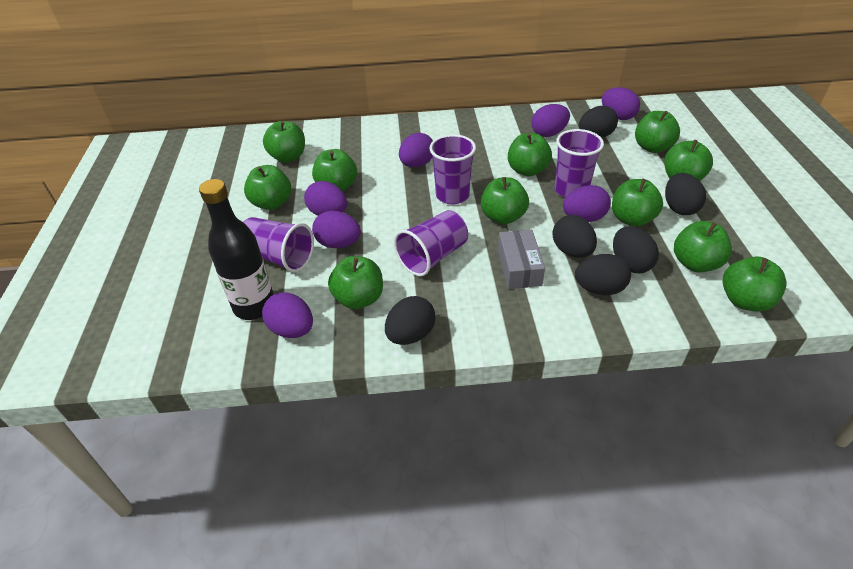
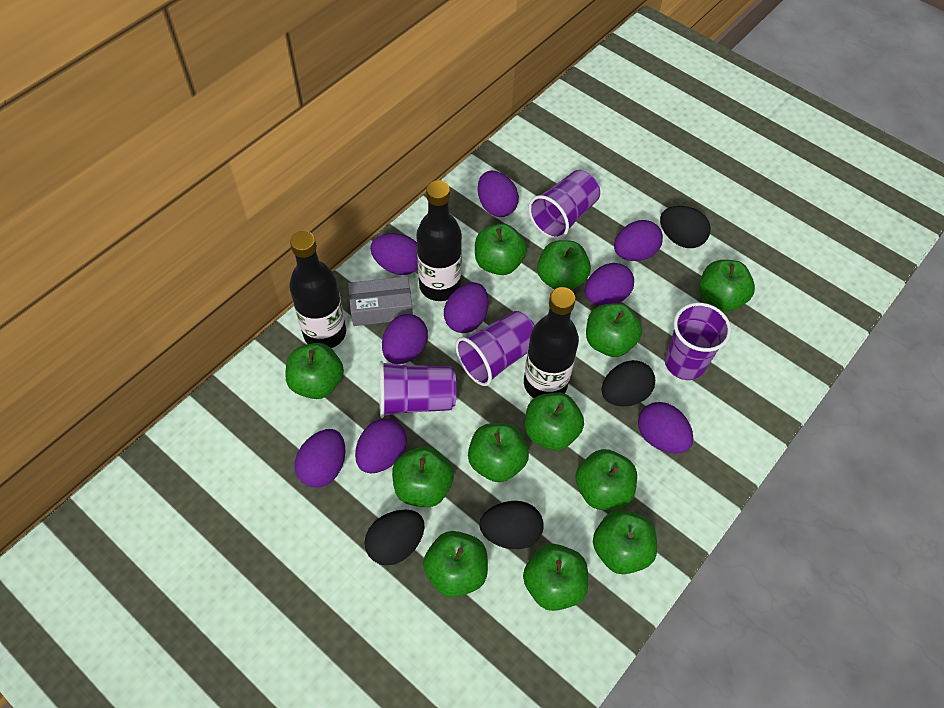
black bottle: [199,179,274,320] = 1 -> [289,231,346,348] [416,180,462,301] [524,287,579,398] = 3
black egg: [385,296,436,345] [552,215,597,258] [575,254,631,295] [579,106,618,138] [613,226,659,273] [665,173,706,215] = 6 -> [364,510,425,566] [479,501,544,549] [601,360,655,406] [660,206,711,248] = 4
green apple: [244,165,291,210] [263,121,305,162] [312,149,357,191] [328,256,383,309] [481,177,529,224] [508,133,552,176] [612,179,663,227] [635,111,680,153] [664,140,713,181] [674,221,732,272] [722,257,787,312] = 11 -> [285,343,344,399] [392,446,454,507] [423,531,488,598] [468,423,529,482] [475,224,527,275] [523,544,588,611] [525,393,584,451] [537,240,591,290] [575,449,637,510] [586,303,642,357] [593,510,657,574] [699,260,755,312] = 12
purple egg: [262,292,313,338] [304,181,347,216] [312,210,361,248] [399,133,433,168] [531,104,570,137] [563,185,611,222] [602,87,640,120] = 7 -> [295,429,345,488] [355,419,407,473] [370,233,418,275] [382,314,428,364] [444,282,488,333] [478,171,519,217] [585,263,634,305] [614,220,663,261] [638,402,693,454] = 9

